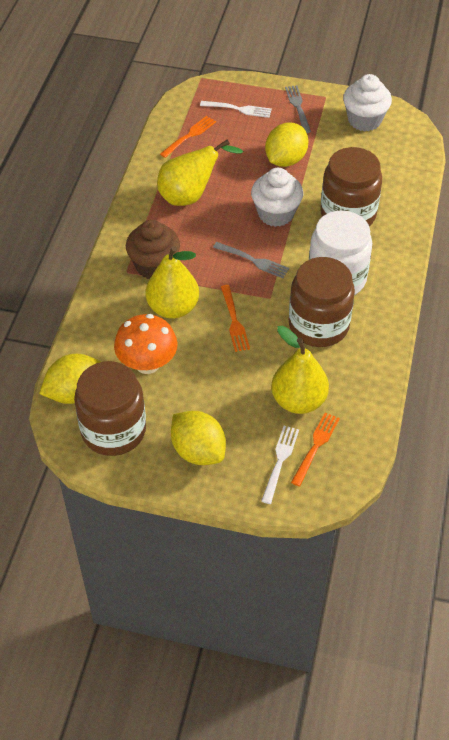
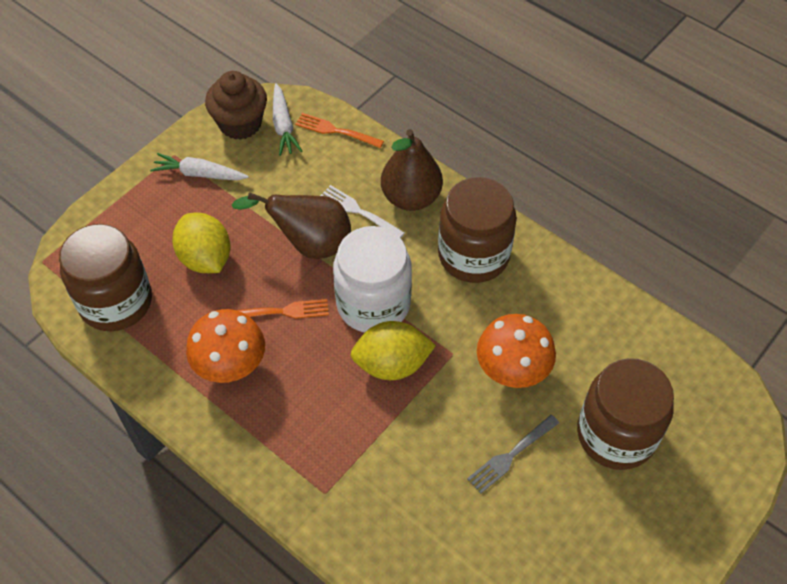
brown pear: none = 0 -> [232,192,351,259] [381,129,443,211] = 2
grey fork: [213,242,289,278] [285,85,311,133] = 2 -> [467,415,559,493] = 1
orange fork: [160,116,216,158] [221,285,250,352] [291,412,340,487] = 3 -> [237,299,329,319] [295,113,384,148] = 2
orange mushroom: [114,314,178,374] = 1 -> [186,309,265,383] [477,314,556,388] = 2
white carrot: none = 0 -> [150,153,249,180] [273,83,302,156] = 2
white cupcake: [251,168,303,227] [343,74,392,131] = 2 -> none = 0
white fork: [200,101,272,118] [261,426,299,504] = 2 -> [320,185,405,238] = 1
yellow lemon: [39,354,101,404] [171,411,226,465] [265,123,309,167] = 3 -> [172,213,230,273] [350,321,436,380] = 2
yellow pear: [146,246,199,319] [157,139,243,206] [271,326,329,414] = 3 -> none = 0

